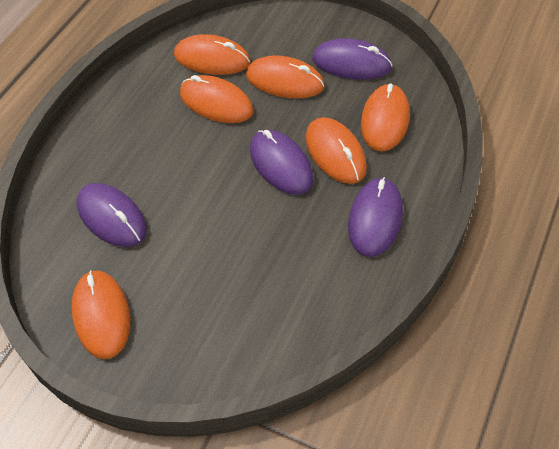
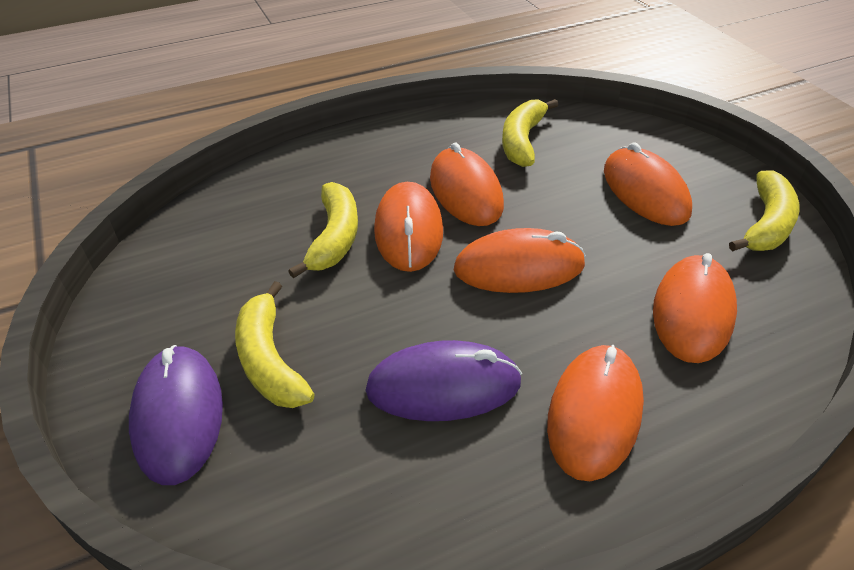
purple mouse: [77,183,147,247] [250,130,313,195] [312,38,393,79] [348,177,403,257] = 4 -> [129,345,223,485] [365,340,522,421] = 2
yellow banana: none = 0 -> [235,281,314,408] [288,182,358,278] [502,99,558,167] [729,170,799,251] = 4

